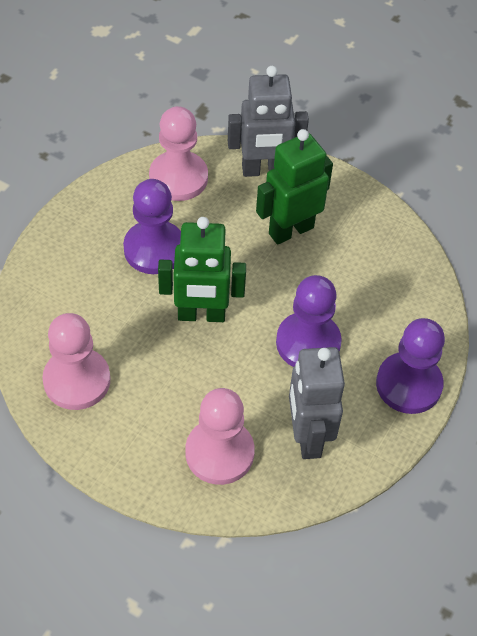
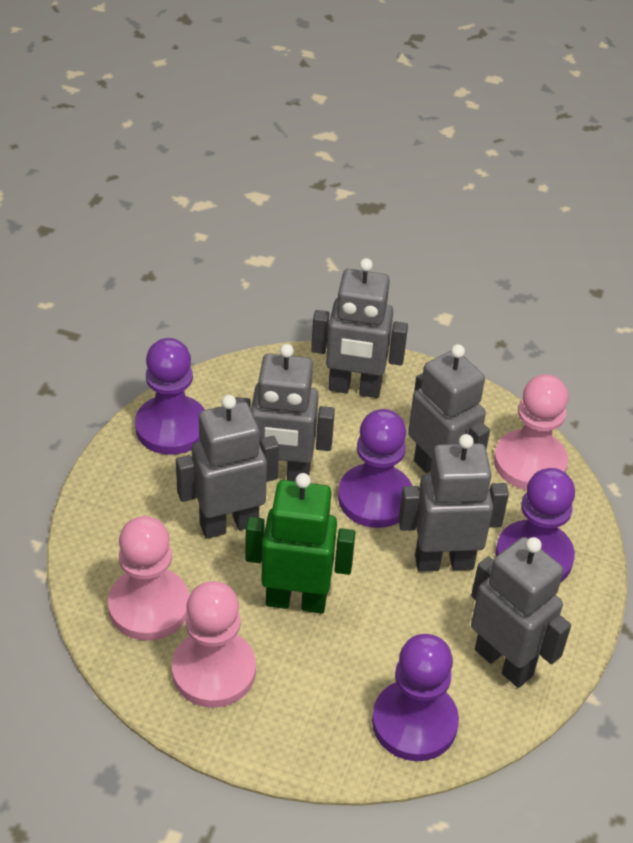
green robot: [158,217,246,322] [256,129,333,245] = 2 -> [245,473,355,614] = 1
grey robot: [228,66,309,177] [289,347,345,459] = 2 -> [176,395,279,539] [235,344,335,481] [311,258,408,398] [398,434,509,572] [408,344,490,473] [471,537,571,688] = 6
purple pawn: [123,179,181,274] [276,275,342,367] [376,318,445,414] = 3 -> [135,338,205,455] [338,409,412,528] [372,634,459,761] [495,468,575,583] = 4

